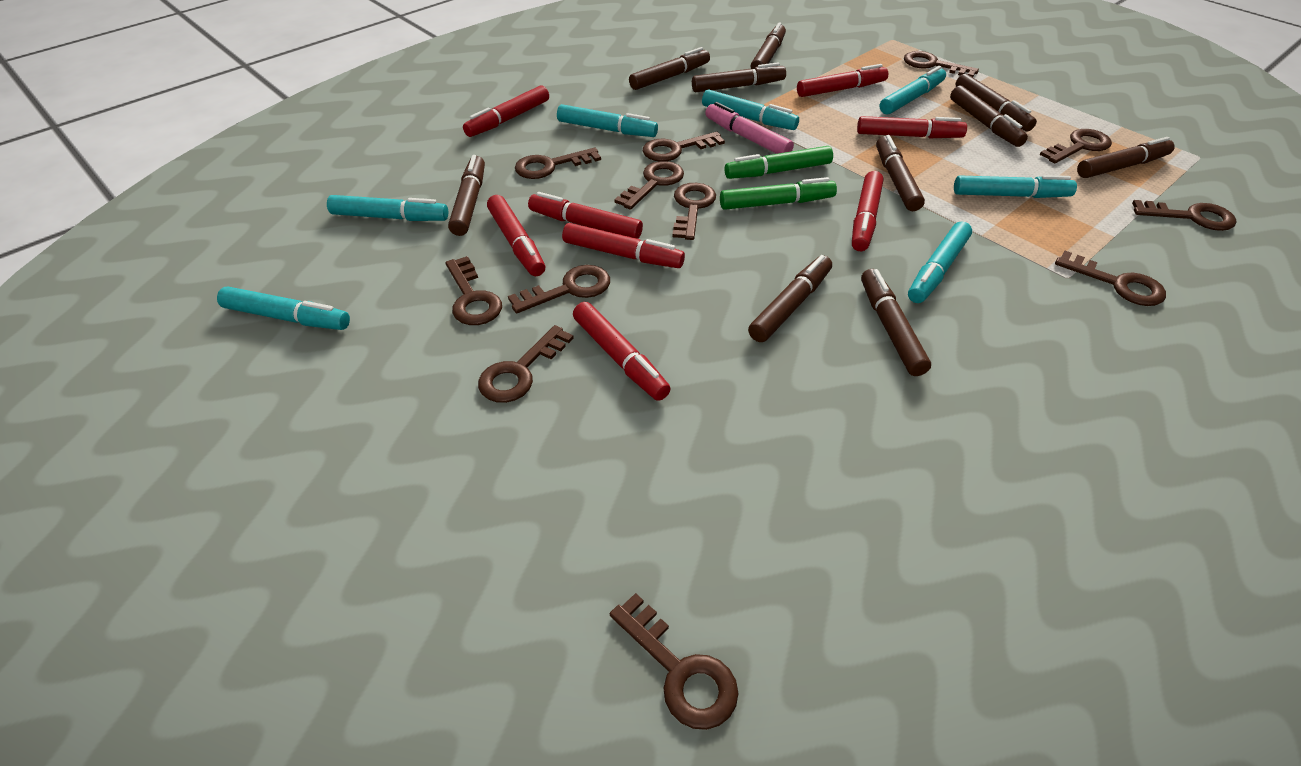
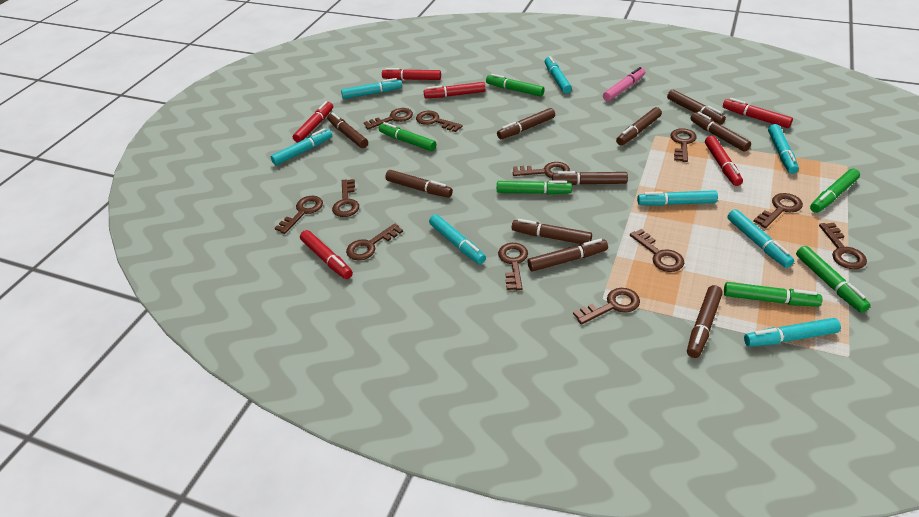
green marker: [720,177,837,210] [724,146,833,179] = 2 -> [379,122,436,151] [486,74,545,97] [497,180,572,194] [724,282,822,307] [796,246,870,313] [810,169,860,213] = 6
red marker: [463,85,549,137] [487,195,545,276] [528,192,643,239] [562,223,685,268] [573,302,671,401] [797,64,888,97] [852,171,883,251] [857,116,967,138] = 8 -> [293,101,333,143] [300,230,353,279] [382,68,441,80] [424,82,486,98] [705,136,743,186] [723,98,793,128] = 6
turquoise marker: [217,286,350,330] [327,195,448,221] [557,104,658,137] [702,89,799,130] [879,66,946,115] [908,221,972,303] [954,175,1077,198] = 7 -> [271,128,332,165] [341,78,402,99] [429,214,486,264] [545,56,572,94] [637,190,718,206] [727,209,794,268] [744,318,841,347] [768,124,799,174] = 8

